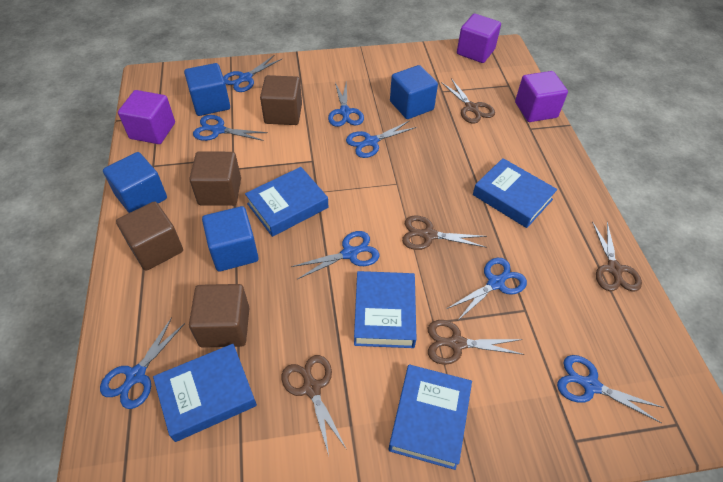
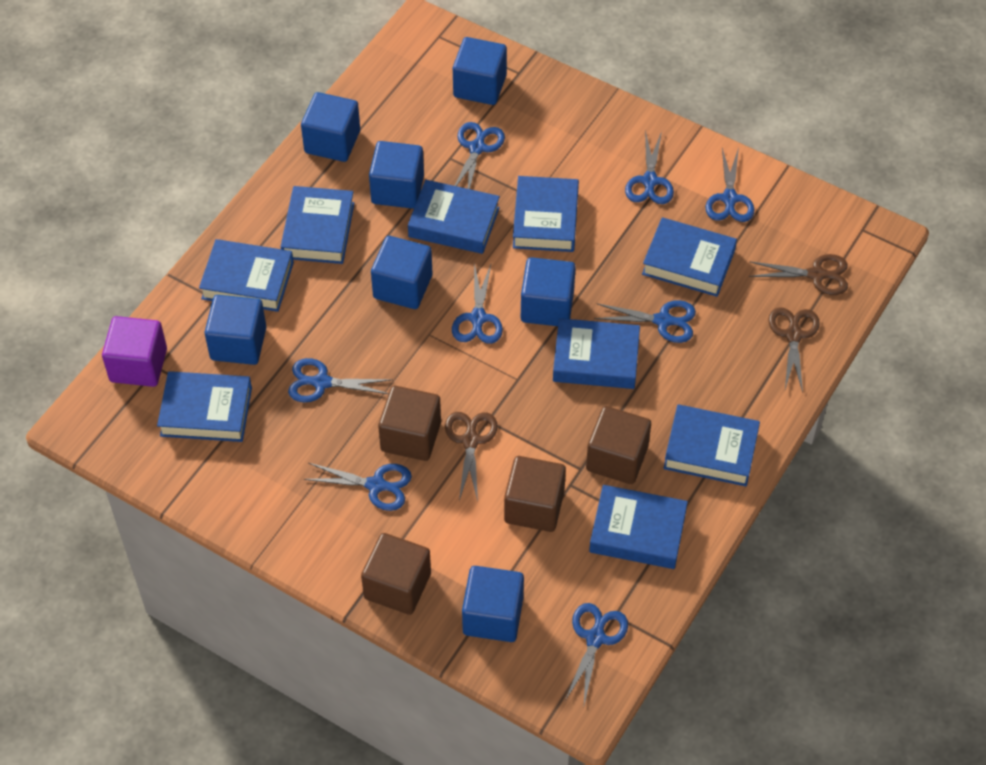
blue book: [153,344,257,442] [245,167,328,237] [354,271,416,348] [388,364,472,470] [473,158,557,228] = 5 -> [157,371,252,442] [199,239,294,312] [281,186,354,264] [408,180,500,254] [513,176,579,252] [553,318,640,389] [589,485,688,569] [642,217,737,297] [663,405,760,486] = 9
blue cube: [103,152,167,213] [184,63,230,116] [202,206,259,271] [390,65,438,119] = 4 -> [205,295,266,365] [301,92,360,162] [369,141,424,209] [371,236,432,309] [453,37,507,105] [462,566,524,642] [521,257,576,326] = 7
brown scissors: [281,355,347,455] [402,215,487,250] [428,320,525,365] [441,78,495,123] [592,222,642,291] = 5 -> [445,412,498,502] [749,254,848,295] [768,307,820,393] = 3
purple cube: [118,90,175,144] [457,14,501,63] [515,71,568,122] = 3 -> [102,316,167,387] = 1

